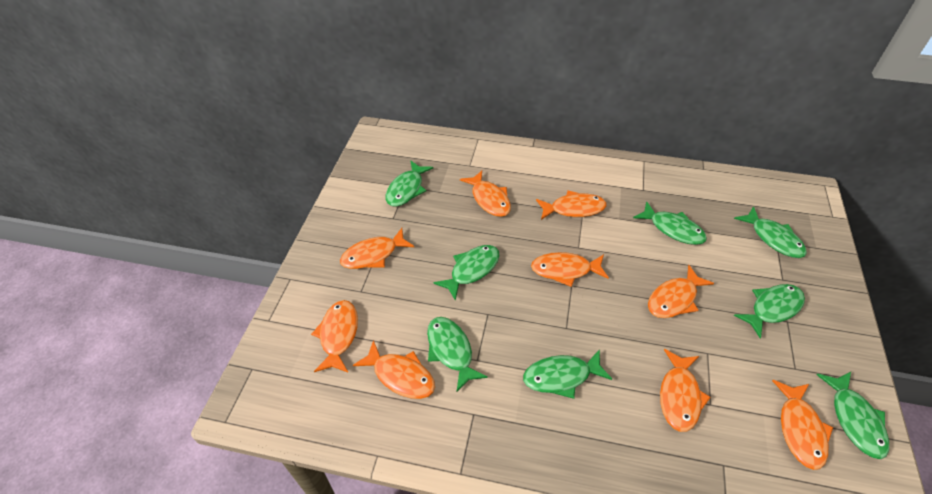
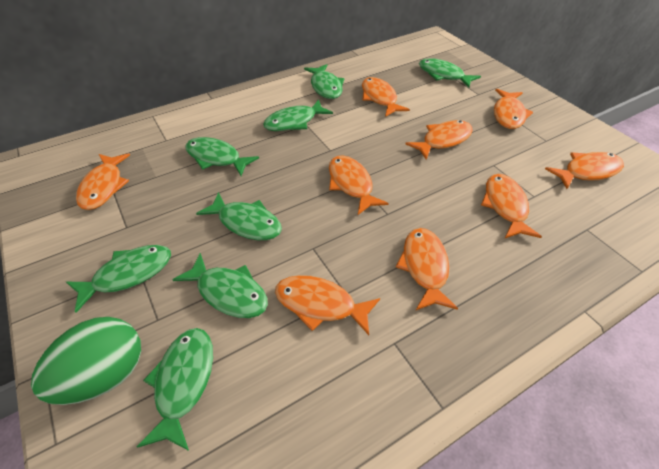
green egg: none = 0 -> [31,317,141,405] = 1

